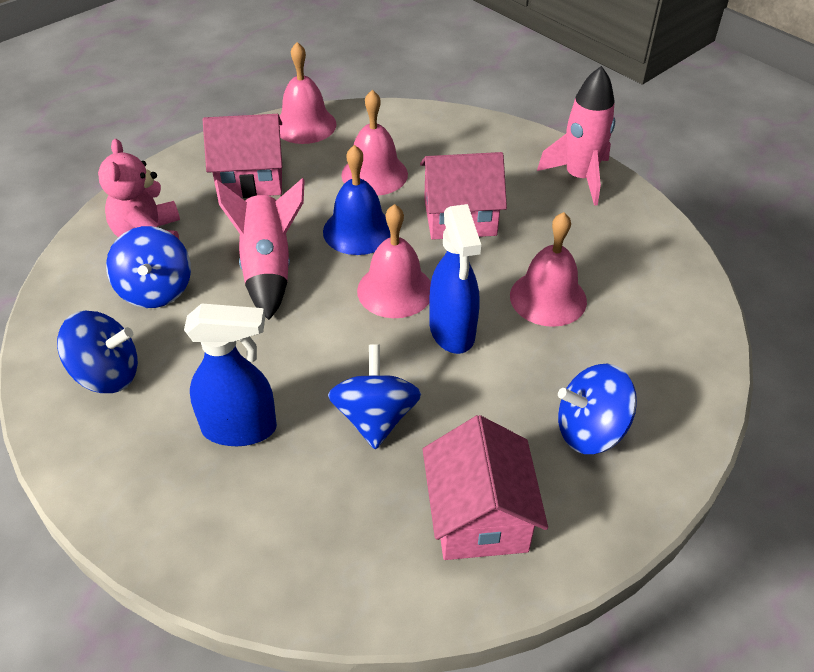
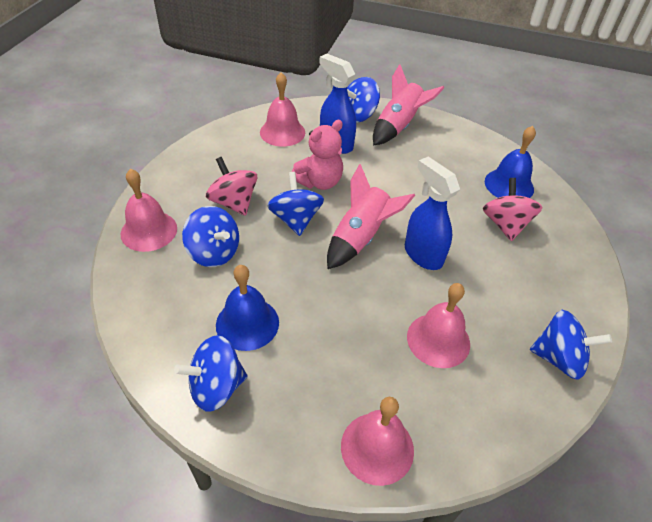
blue bell: [323,145,391,255] = 1 -> [216,265,279,351] [485,126,536,198] = 2
blue spinning top: [57,311,138,393] [106,226,191,308] [328,344,421,449] [558,364,637,454] = 4 -> [174,335,247,412] [182,206,239,267] [267,172,324,236] [347,77,380,123] [530,310,612,379] = 5
pink house: [203,114,282,198] [420,152,507,240] [423,415,548,560] = 3 -> none = 0
pink spinning top: none = 0 -> [206,157,257,216] [483,178,543,241] = 2

